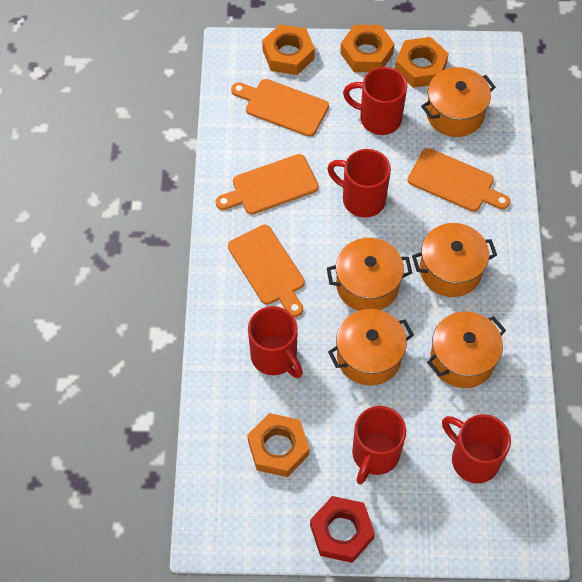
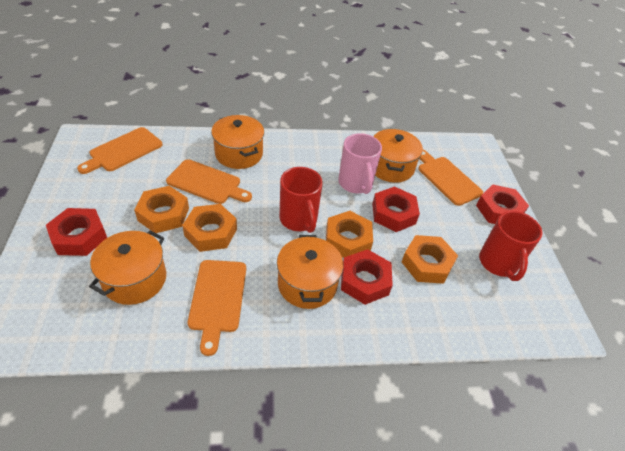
orange pot: [327,238,412,311] [328,309,414,386] [412,223,497,297] [421,67,495,137] [427,311,506,388] = 5 -> [89,230,166,305] [211,115,264,169] [277,235,343,309] [373,129,423,183] = 4
pink mug: none = 0 -> [338,133,382,194] = 1
red mug: [248,306,303,378] [327,149,391,218] [343,67,407,135] [352,406,406,485] [442,414,511,483] = 5 -> [280,167,323,233] [479,211,542,281] = 2
red nut: [310,496,375,563] = 1 -> [46,208,107,256] [341,249,393,305] [372,186,420,232] [476,184,529,224] = 4

